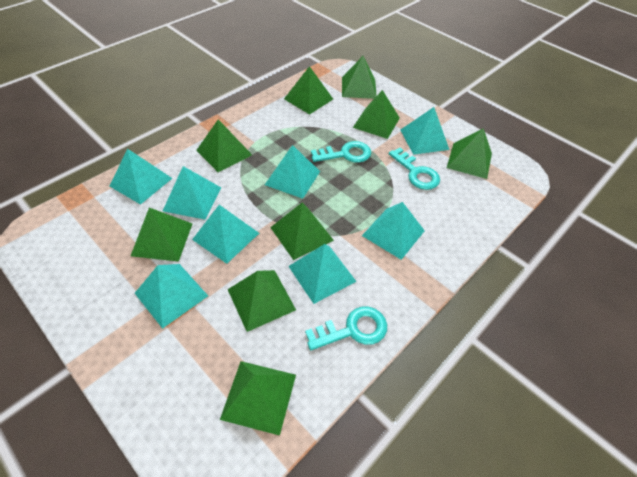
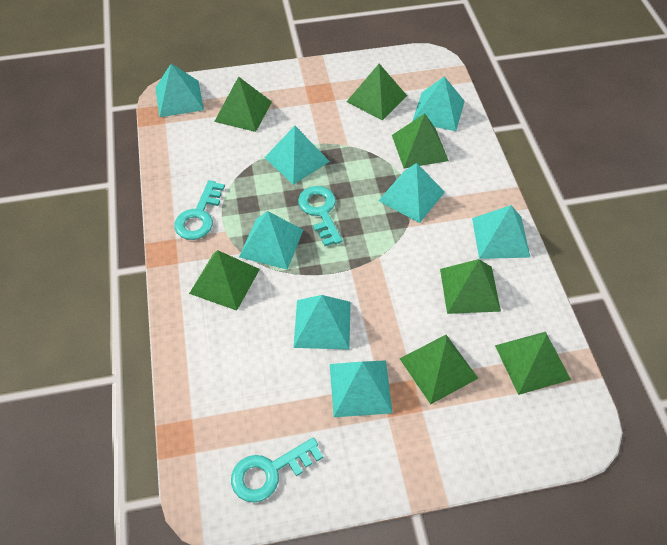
green pyramid: [131,208,192,262] [196,119,252,172] [220,361,296,436] [228,270,296,332] [270,202,334,260] [284,66,333,114] [342,56,377,99] [353,90,400,139] [447,128,492,179] = 9 -> [189,250,260,311] [214,76,272,132] [346,64,407,120] [392,114,449,168] [399,335,478,404] [440,259,501,314] [495,332,571,395] = 7

